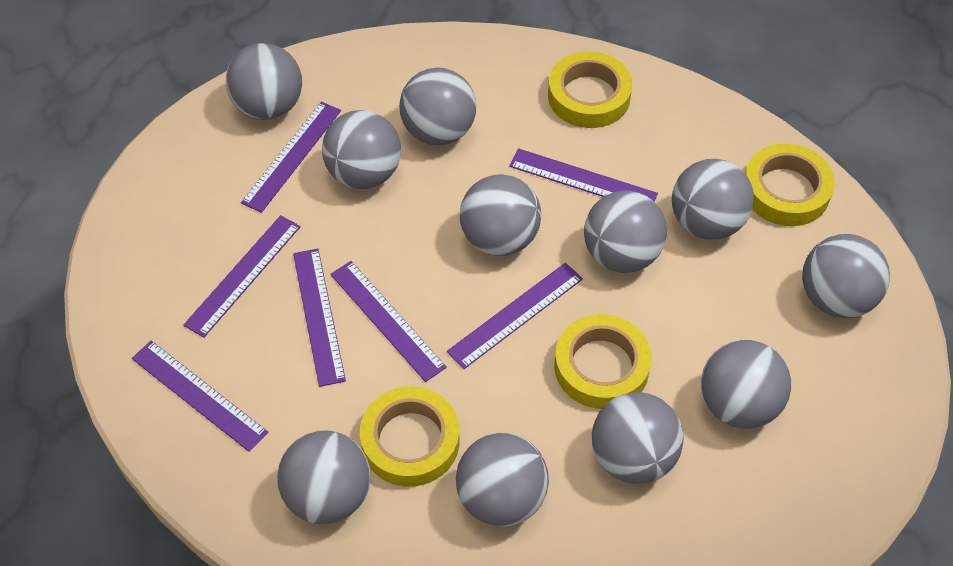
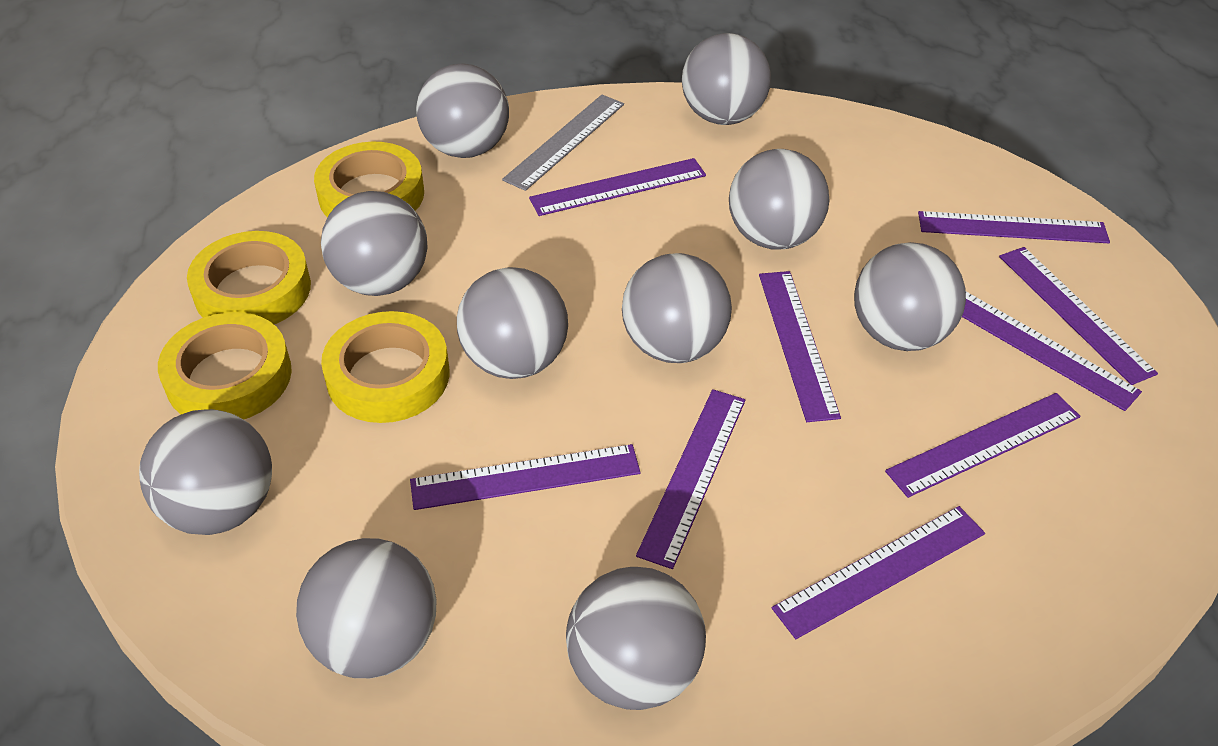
grey ball: [226,43,302,120] [277,430,371,524] [322,110,401,189] [399,68,476,145] [456,433,549,527] [460,174,541,256] [584,191,667,273] [592,392,683,484] [672,159,754,239] [701,340,791,429] [802,234,890,318] = 11 -> [139,409,272,535] [296,538,437,678] [321,191,427,296] [416,63,509,158] [457,267,568,379] [566,567,706,710] [622,253,732,363] [682,33,771,125] [729,149,830,250] [854,242,966,351] = 10
grey ruler: none = 0 -> [502,95,624,191] = 1
purple ruler: [132,341,268,452] [183,215,301,338] [241,102,341,213] [293,249,346,387] [330,261,447,382] [447,263,583,369] [509,148,658,202] = 7 -> [410,444,641,510] [529,158,706,216] [636,389,745,569] [759,271,841,422] [772,506,985,639] [885,393,1081,498] [918,211,1110,243] [962,292,1142,411] [999,247,1158,385] = 9

